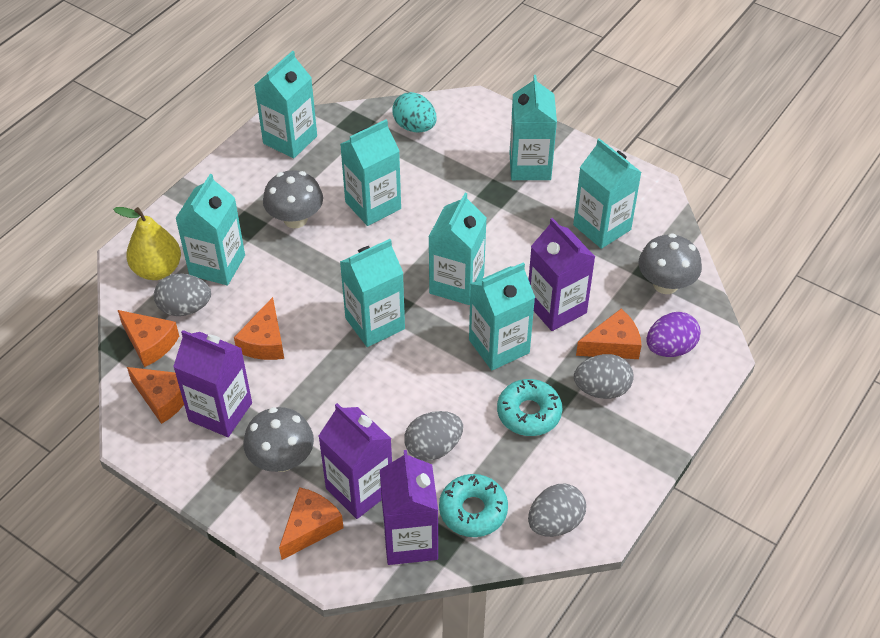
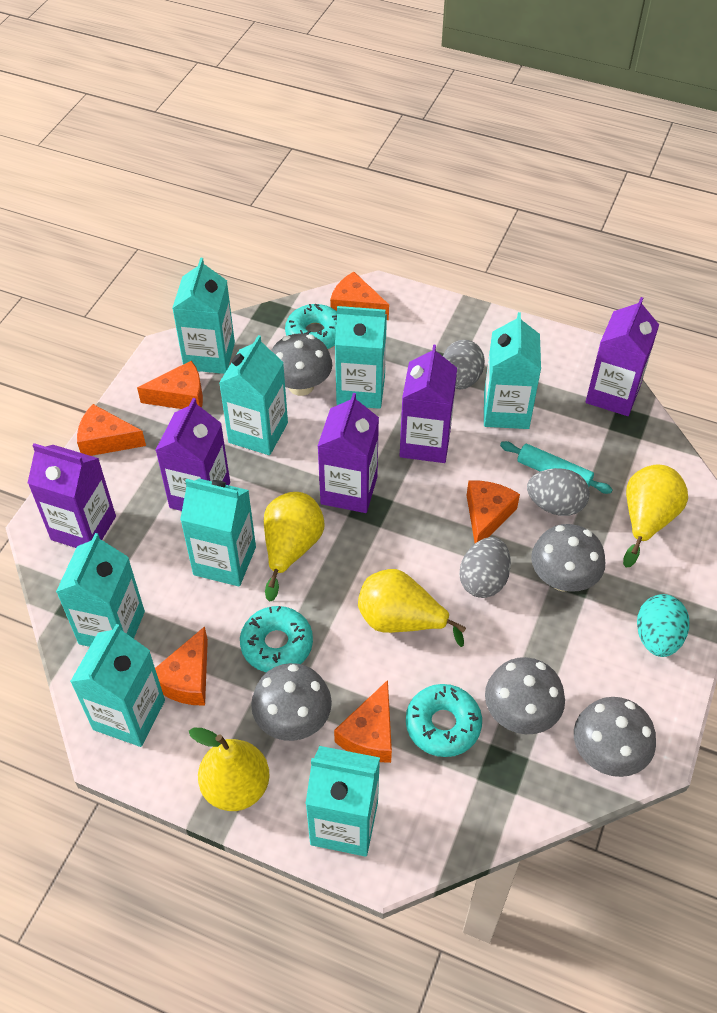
grey egg: [154,274,211,316] [404,411,463,461] [528,484,586,537] [574,354,634,399] = 4 -> [443,340,485,389] [459,537,511,598] [527,468,590,516] = 3
grey mushroom: [243,407,314,472] [263,170,323,228] [639,233,702,294] = 3 -> [251,663,332,741] [271,333,332,396] [485,657,565,734] [531,524,605,592] [574,697,656,777] = 5
orange cheese: [118,310,179,367] [127,367,184,424] [234,297,284,360] [279,487,344,560] [576,309,642,359] = 5 -> [77,404,146,456] [137,361,203,409] [155,626,208,706] [330,272,389,320] [334,680,392,763] [467,481,520,543] = 6
purple carton: [173,330,252,437] [319,403,392,519] [380,450,438,565] [529,218,595,331] = 4 -> [28,443,116,548] [156,398,230,511] [318,393,379,513] [400,344,457,463] [586,297,659,416] = 5
purple egg: [646,312,701,357] = 1 -> none = 0
turquoise donut: [439,474,508,537] [497,379,562,436] = 2 -> [240,606,313,672] [285,304,337,349] [406,684,482,757] = 3
turquoise rolling pin: none = 0 -> [500,441,613,494] = 1
yellow pear: [113,207,181,280] = 1 -> [189,727,270,811] [264,492,325,602] [358,569,466,647] [623,465,688,568] = 4

